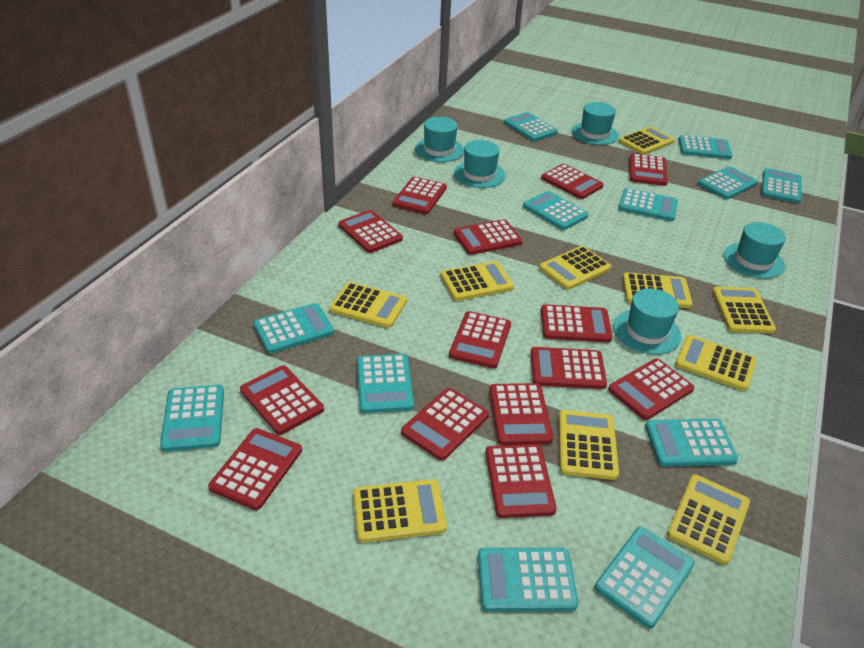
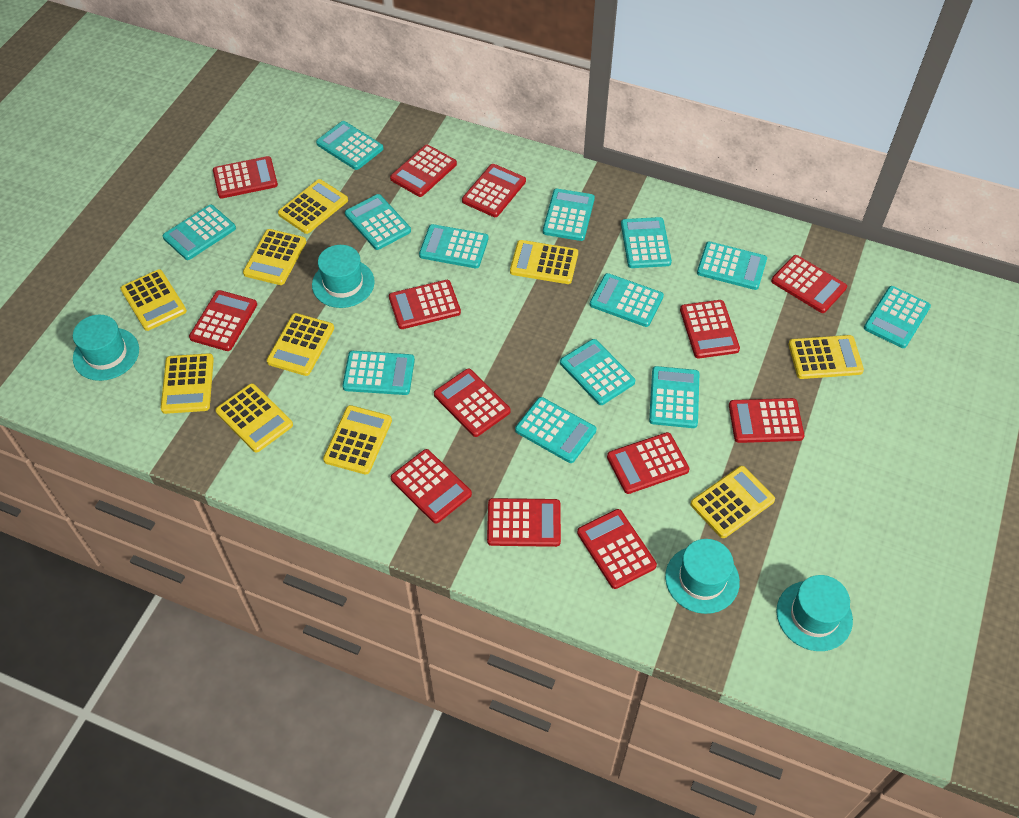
red calculator: [208,428,302,510] [240,365,324,435] [338,210,403,253] [392,177,447,214] [401,388,489,461] [449,311,511,368] [454,219,522,255] [485,444,557,518] [489,383,553,445] [530,347,607,389] [541,164,604,199] [541,304,613,342] [608,358,694,420] [629,153,668,186] = 14 -> [189,290,257,351] [213,156,278,198] [389,280,461,329] [390,145,457,197] [391,449,472,523] [434,369,511,437] [462,164,526,217] [487,498,561,547] [577,509,657,589] [607,432,690,494] [680,300,740,358] [729,398,804,443] [771,255,847,313] = 13
turquoise calculator: [160,385,224,452] [253,303,334,354] [357,354,414,413] [478,548,578,611] [504,112,558,141] [523,191,588,230] [595,527,695,628] [618,188,678,221] [645,419,738,467] [679,135,732,159] [698,166,758,199] [761,168,802,203] = 12 -> [162,205,236,260] [316,121,384,170] [342,351,415,395] [345,194,411,250] [419,224,488,268] [515,397,596,463] [543,189,595,241] [560,339,635,405] [590,273,664,327] [621,217,672,268] [649,366,700,428] [697,241,767,290] [864,286,931,348] = 13
turquoise hat: [415,117,464,162] [454,140,505,188] [571,102,619,145] [613,289,681,354] [724,222,786,279] = 5 -> [73,315,139,381] [312,245,375,308] [665,539,740,614] [776,575,853,651] = 4

